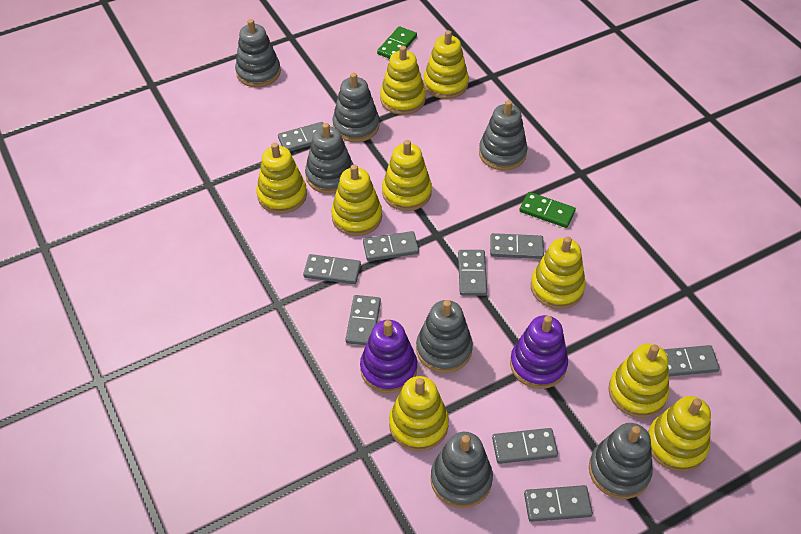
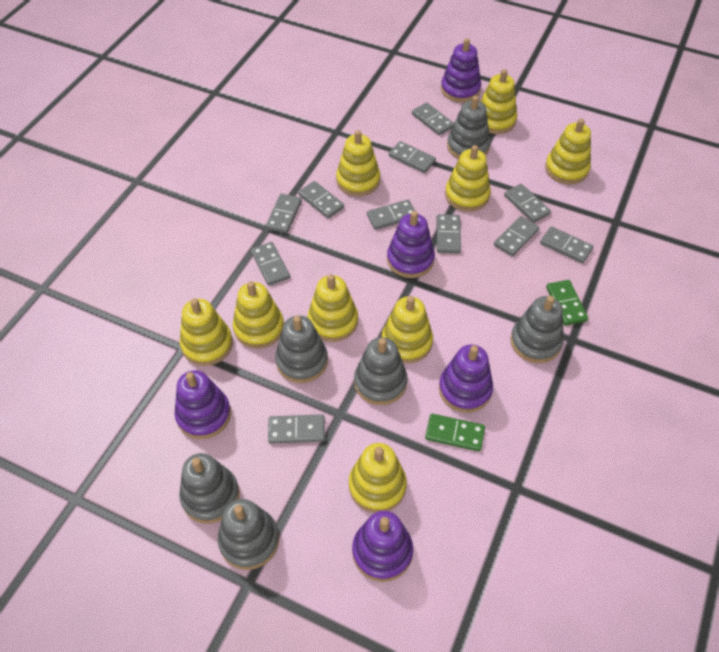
grey domino: [278,122,324,151] [303,254,361,284] [345,295,381,345] [363,231,419,261] [458,250,487,296] [490,233,544,259] [492,428,558,464] [524,485,593,522] [663,345,720,376] = 9 -> [251,242,290,286] [266,194,302,233] [268,414,325,444] [298,181,344,218] [367,200,415,230] [389,141,436,173] [412,102,454,135] [436,214,461,253] [494,216,539,257] [504,184,551,223] [540,226,593,263] = 11
grey stacking toy: [235,19,281,87] [305,123,353,194] [332,73,379,142] [416,300,473,373] [431,432,493,508] [479,100,528,170] [589,423,653,499] = 7 -> [179,453,239,524] [218,499,279,570] [275,315,328,383] [354,337,407,405] [447,96,490,159] [510,296,564,363] = 6
purple stacking toy: [360,320,417,393] [510,315,568,389] = 2 -> [174,370,231,439] [352,511,413,582] [387,211,435,278] [439,344,493,413] [441,38,481,102] = 5

